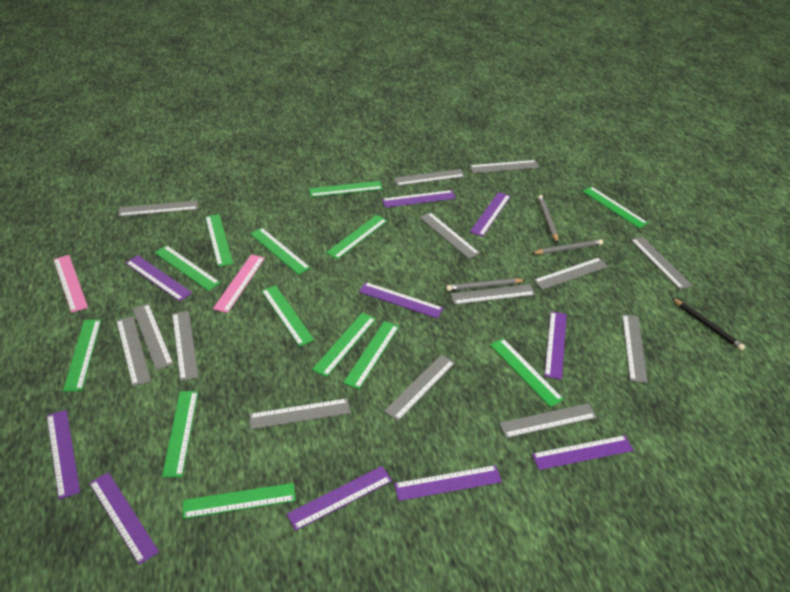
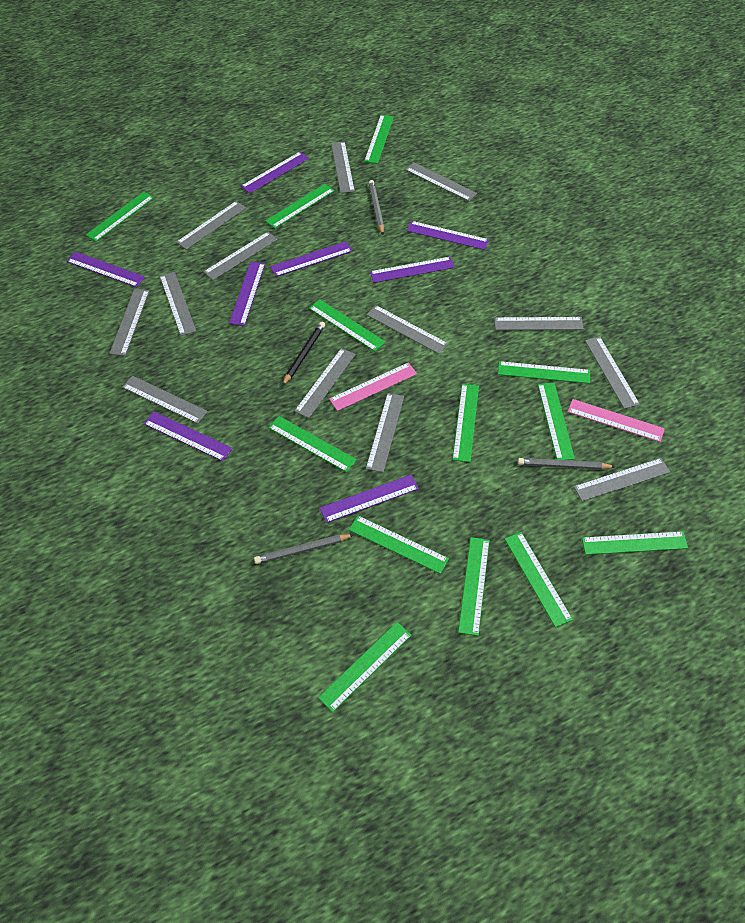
grey ruler: [116,316,151,386] [118,201,198,217] [133,304,173,370] [172,311,199,381] [249,398,351,429] [384,354,455,421] [394,169,465,186] [420,212,480,259] [450,284,535,305] [470,160,539,173] [499,403,597,438] [534,258,608,290] [622,314,648,383] [631,236,692,290] = 14 -> [109,289,149,356] [122,376,208,424] [160,272,196,336] [176,201,246,250] [203,232,278,280] [294,348,356,418] [331,141,355,193] [366,393,404,472] [367,305,448,354] [405,162,477,201] [494,317,584,330] [574,458,670,501] [585,337,640,409] = 13
purple ruler: [47,410,80,500] [89,472,159,565] [125,255,192,301] [286,466,392,531] [359,282,443,319] [382,190,456,208] [394,465,502,501] [470,192,511,237] [532,435,633,470] [544,311,567,380] = 10 -> [67,252,145,287] [144,412,233,461] [229,262,265,326] [241,152,309,194] [270,241,353,277] [320,475,419,523] [370,257,455,283] [407,221,489,250] = 8

